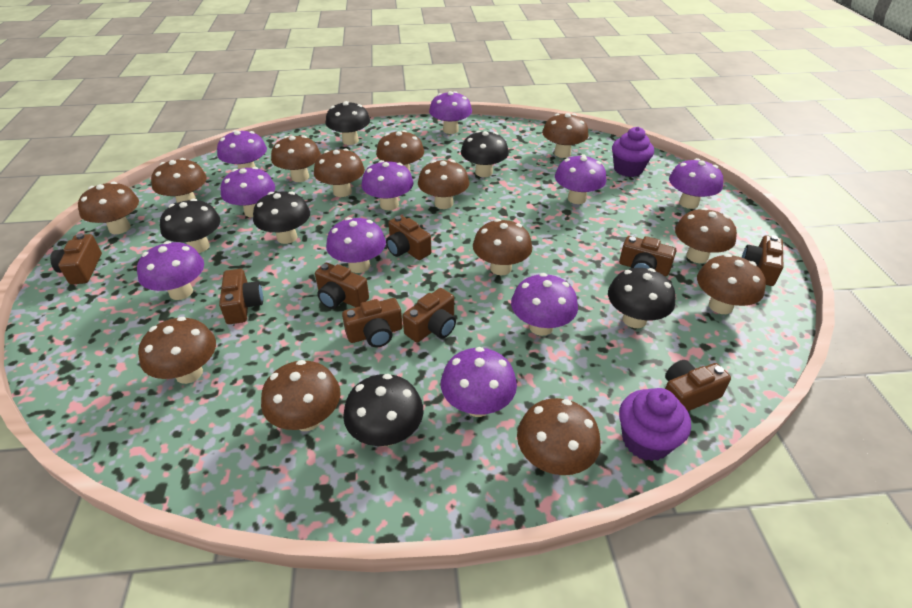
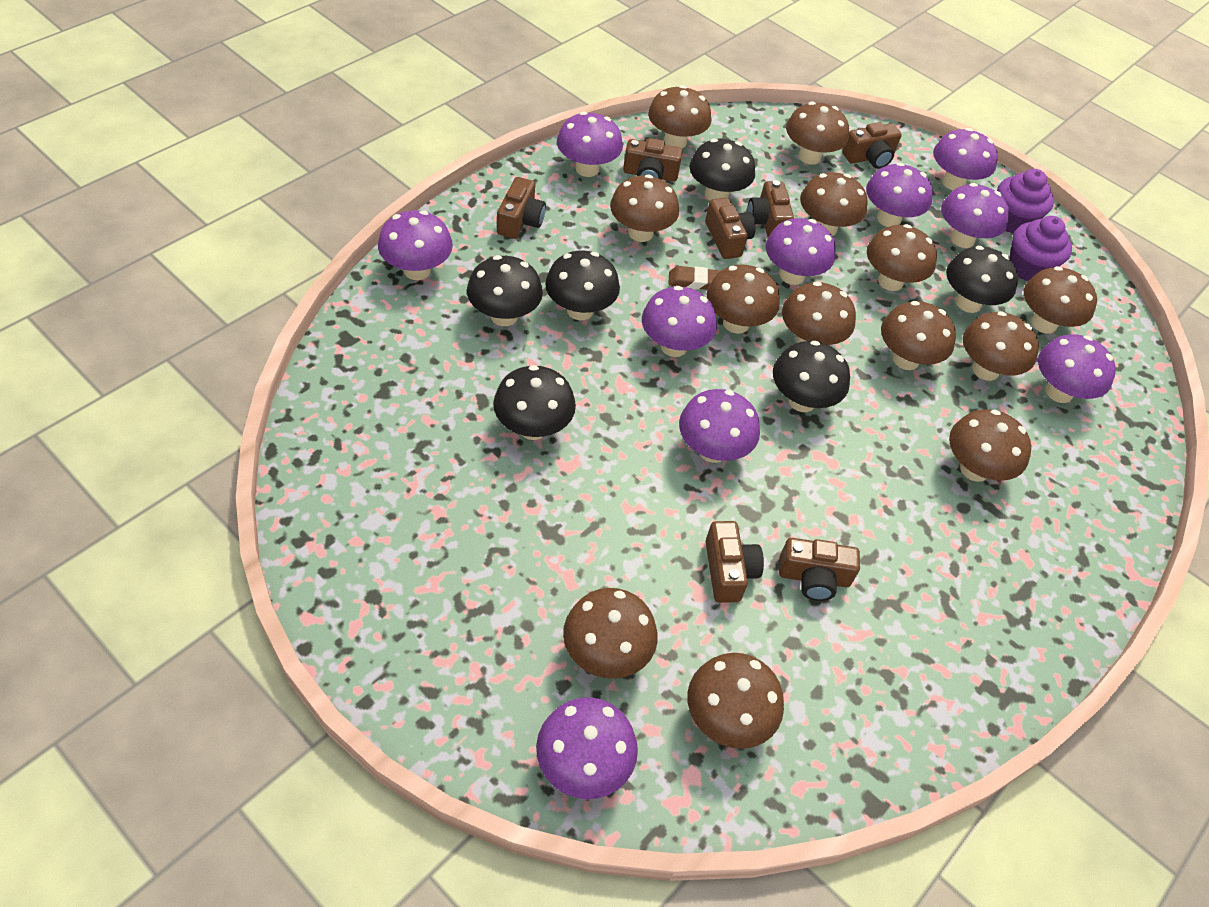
brown camera: [50,233,102,285] [219,269,263,324] [315,263,369,309] [342,298,403,347] [386,215,431,260] [402,288,456,342] [619,236,676,276] [665,360,731,411] [741,235,783,286] = 9 -> [497,177,546,239] [623,138,682,182] [705,198,756,259] [706,521,764,603] [747,180,794,237] [779,538,860,601] [842,122,902,169] = 7
brown eraser: none = 0 -> [669,266,720,290] = 1

